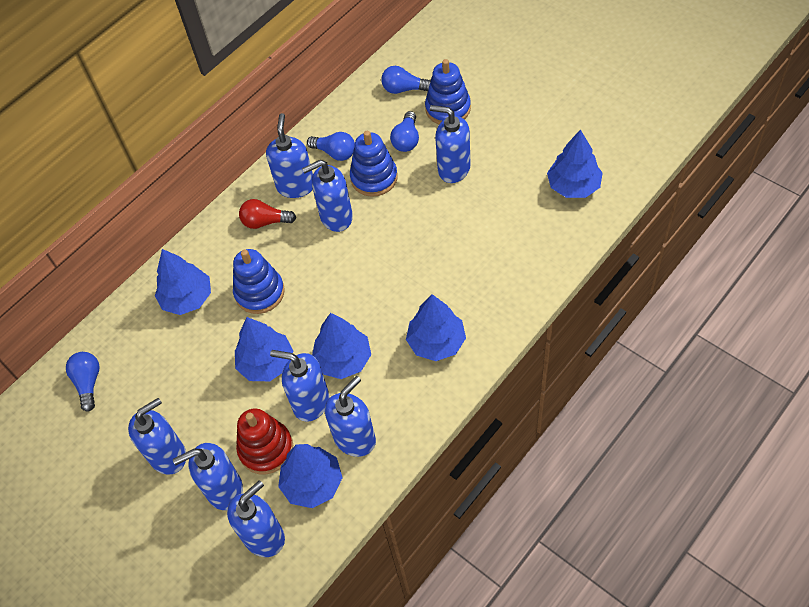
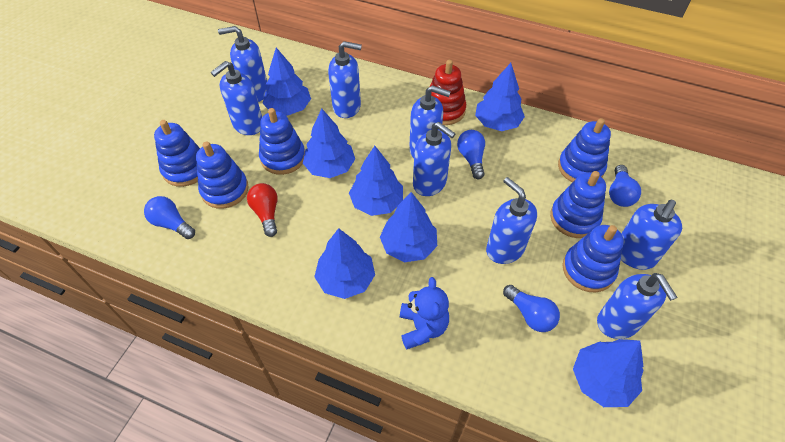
blue stacking toy: [233,249,285,314] [350,131,398,197] [425,59,471,124] = 3 -> [154,120,200,187] [196,141,248,209] [259,108,305,175] [550,171,606,238] [558,118,611,182] [562,225,624,293] = 6
blue teddy bear: none = 0 -> [400,277,449,350] = 1
blue tree: [155,249,211,315] [235,317,293,381] [278,444,343,508] [312,313,371,379] [406,294,466,361] [547,129,603,198] = 6 -> [263,48,311,116] [303,109,355,178] [314,228,375,299] [349,146,403,216] [380,192,437,262] [475,63,525,131] [573,339,644,407] = 7

